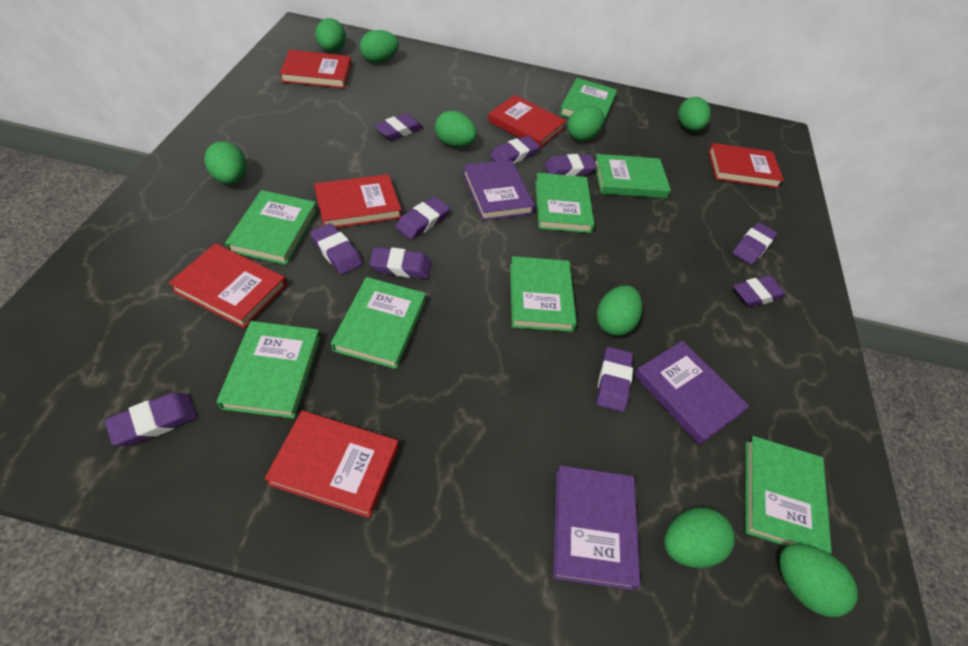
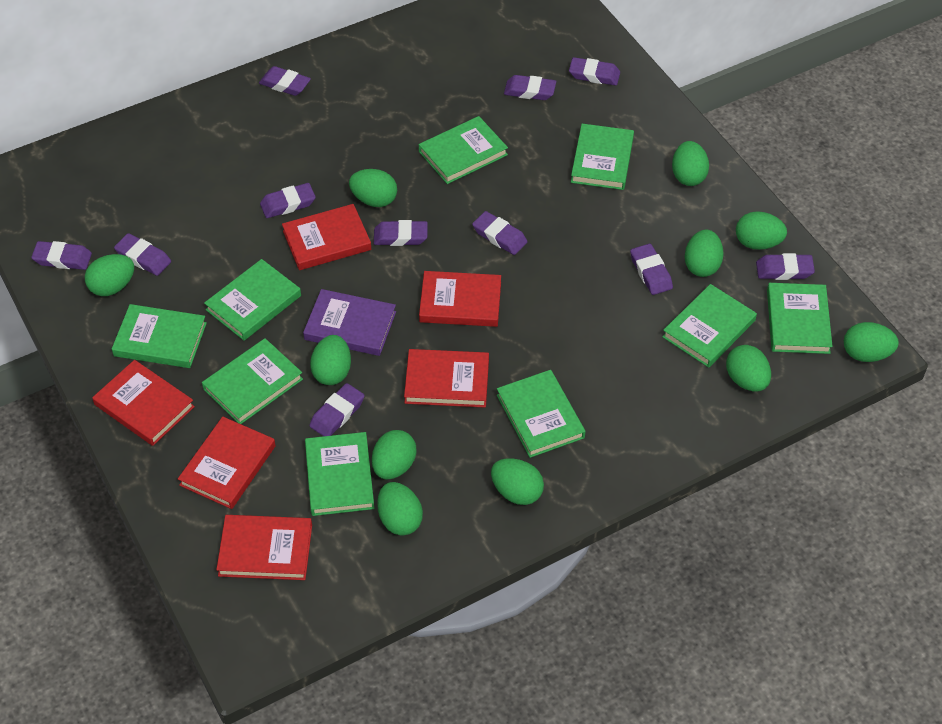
green book: [217,321,320,419] [225,190,317,265] [331,277,426,369] [510,256,577,332] [535,173,595,233] [559,78,617,124] [595,154,671,198] [745,436,832,554] = 8 -> [112,304,207,368] [202,338,303,424] [204,259,301,341] [305,432,374,516] [419,116,508,184] [497,370,586,458] [571,124,634,190] [662,284,757,368] [767,283,833,354] = 9
green egg: [205,141,247,184] [315,18,346,52] [360,30,399,63] [435,111,477,147] [567,105,604,141] [597,285,642,336] [664,507,735,568] [678,97,711,131] [779,544,858,617] = 9 -> [85,254,134,296] [310,335,351,385] [349,169,397,207] [372,430,417,479] [377,482,423,536] [491,458,544,505] [672,141,709,186] [685,230,724,277] [726,345,771,391] [736,211,787,250] [844,322,899,362] = 11
purple book: [463,160,535,221] [553,465,640,590] [634,341,749,445] = 3 -> [303,289,396,356] = 1
purple eraser: [105,392,197,446] [310,223,363,274] [370,247,431,279] [374,113,423,141] [396,197,450,239] [490,136,540,163] [545,154,597,176] [597,347,633,412] [732,222,777,264] [733,276,786,307] = 10 -> [31,241,92,270] [114,233,171,276] [259,66,311,96] [260,183,316,218] [309,383,365,436] [374,220,428,246] [472,211,527,255] [504,75,556,100] [569,57,620,85] [630,244,673,295] [756,253,815,280] = 11

